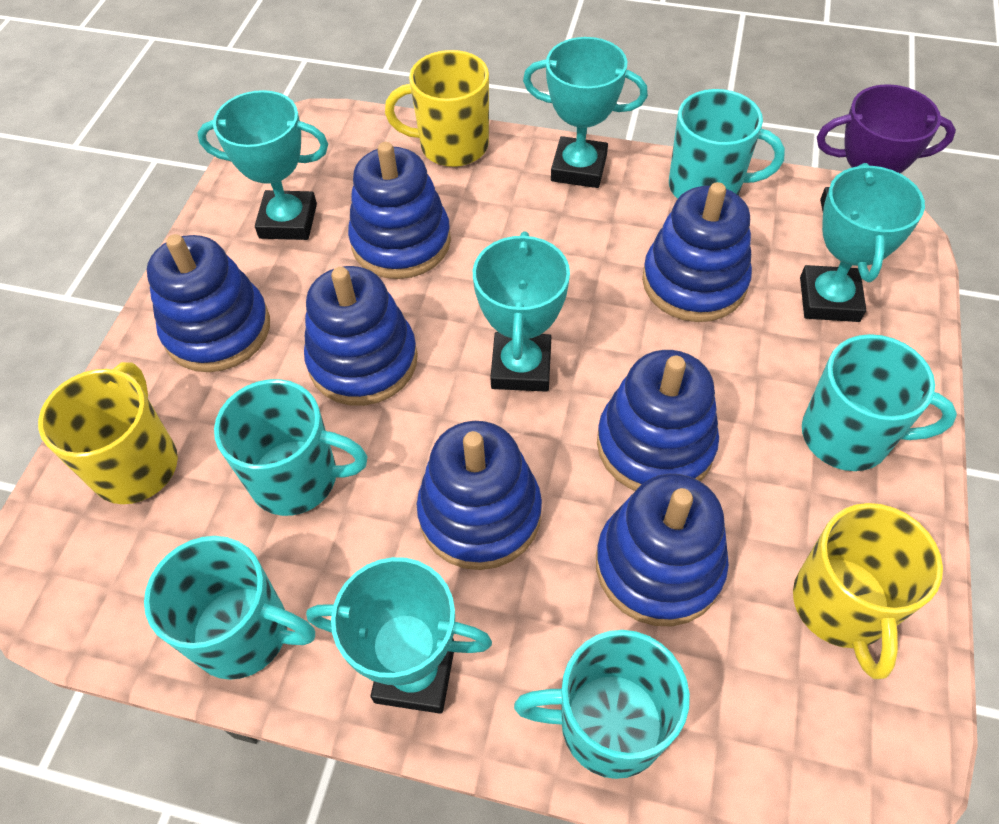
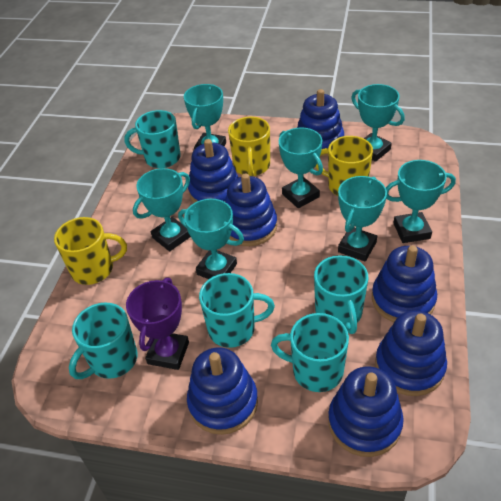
turquoise trophy: [197,90,328,240] [306,557,492,714] [473,231,570,392] [523,37,648,188] [800,163,925,322] = 5 -> [133,168,191,252] [178,199,244,279] [184,84,226,149] [279,127,323,208] [338,176,387,262] [351,84,405,162] [386,160,456,243] = 7

